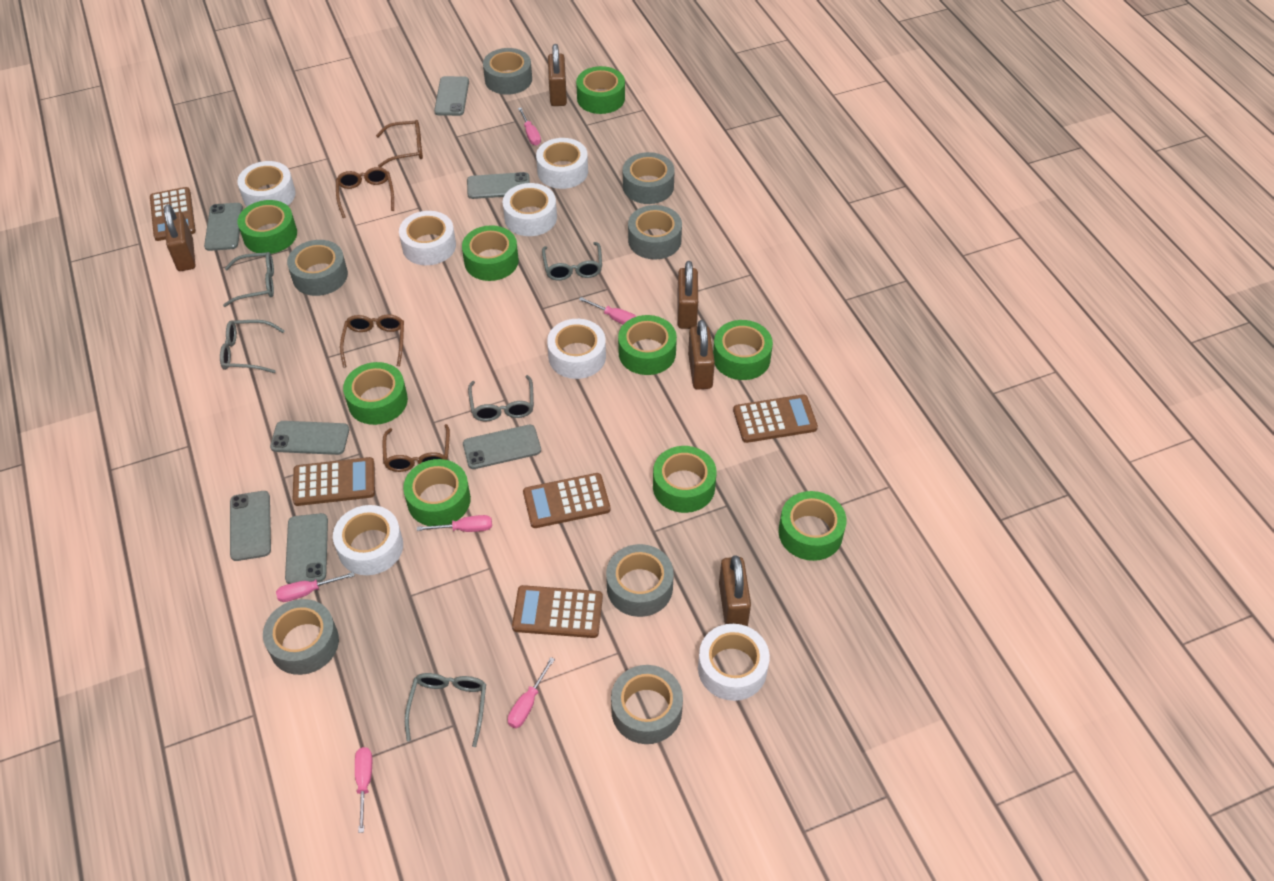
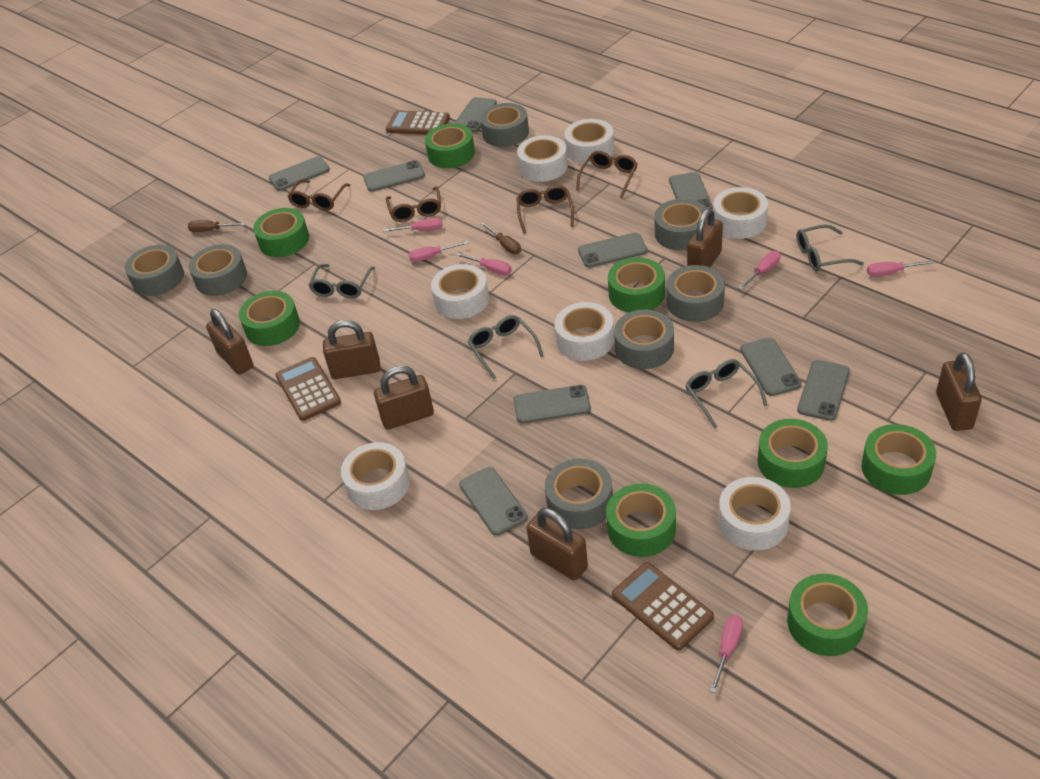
brown calculator: [150,187,196,241] [293,457,375,506] [512,585,603,638] [523,473,610,528] [733,394,818,443] = 5 -> [275,357,341,421] [386,110,450,135] [612,562,714,651] = 3
brown padlock: [164,204,195,271] [548,44,567,106] [677,261,698,329] [688,320,715,390] [719,555,751,626] = 5 -> [206,309,253,375] [323,320,380,379] [374,366,434,430] [526,508,588,580] [687,208,723,267] [936,352,982,431] = 6
brown screwdriver: none = 0 -> [188,220,245,232] [481,222,521,254] = 2
green tape: [238,200,297,254] [343,362,408,425] [403,459,471,526] [462,225,519,281] [576,66,625,114] [618,315,677,375] [653,446,716,513] [713,320,773,380] [779,491,847,561] = 9 -> [239,291,300,346] [253,208,309,257] [425,123,475,168] [606,484,676,557] [608,257,665,312] [757,419,828,488] [787,574,868,656] [861,424,936,495] = 8
grey glasses: [220,320,285,373] [223,252,274,307] [405,673,486,747] [468,375,534,421] [542,242,602,280] = 5 -> [309,264,375,298] [468,315,544,380] [685,359,768,429] [797,224,864,271] = 4
grey phone: [204,203,243,251] [230,491,271,561] [270,421,349,455] [285,513,328,584] [434,76,469,116] [463,425,541,469] [467,172,530,199] = 7 -> [269,156,330,191] [363,160,425,192] [454,97,497,132] [459,467,528,536] [514,385,591,423] [578,233,647,268] [669,172,713,209] [740,338,802,396] [797,360,850,421] = 9

